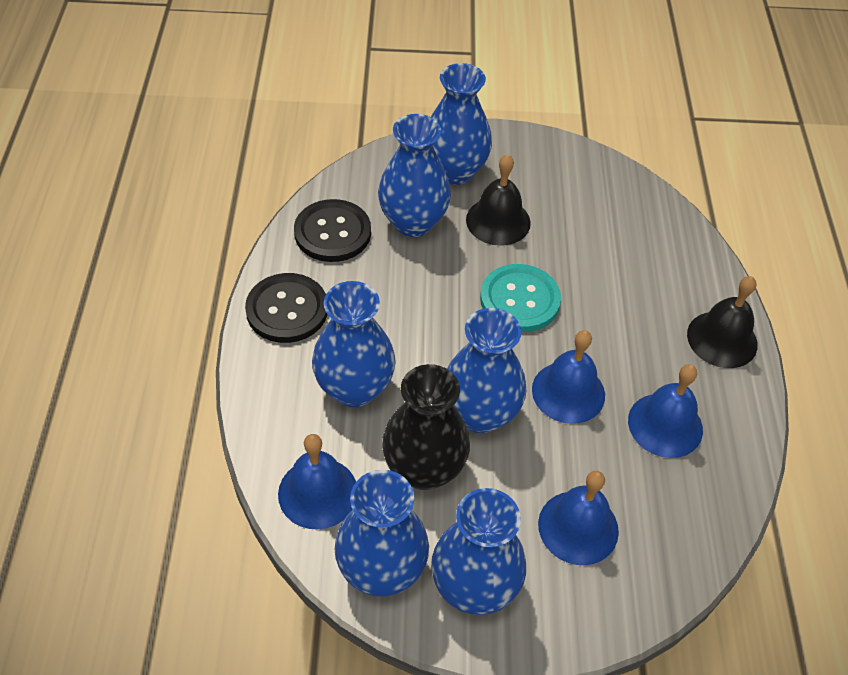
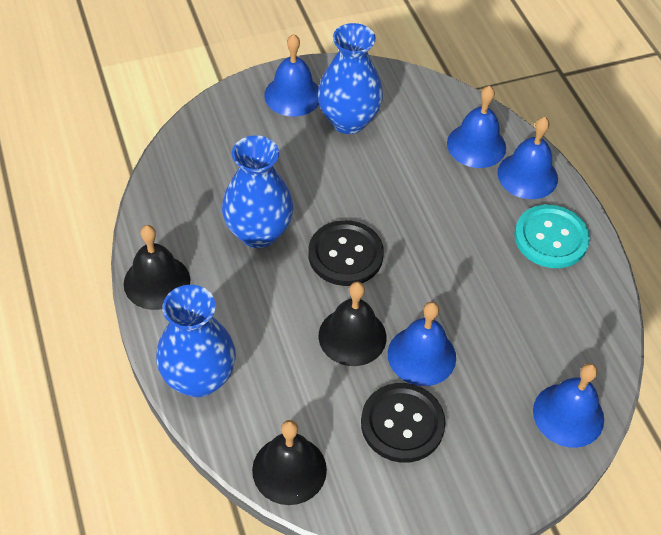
black bell: [466,154,531,246] [687,276,758,368] = 2 -> [124,225,190,310] [252,420,327,505] [319,282,386,366] = 3
black vase: [382,364,470,490] = 1 -> none = 0
blue bell: [278,434,356,529] [532,330,605,424] [538,471,619,565] [628,364,703,458] = 4 -> [264,34,319,116] [388,302,456,386] [447,86,506,168] [497,117,558,199] [533,363,604,448] = 5
blue vase: [312,281,396,407] [335,470,429,597] [378,114,451,237] [431,63,492,185] [431,488,526,615] [447,308,526,433] = 6 -> [156,285,236,397] [222,135,293,248] [318,23,383,134] = 3

